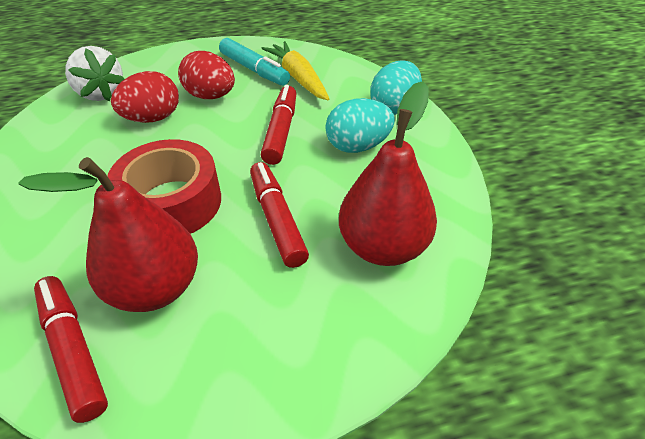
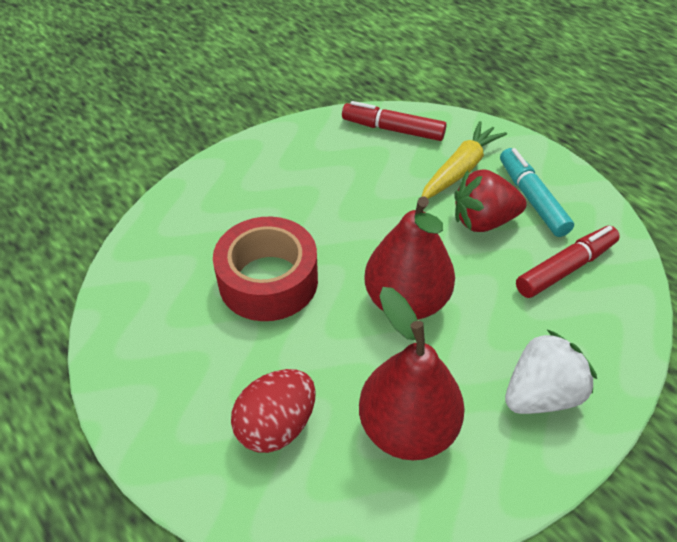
red egg: [111,71,179,123] [178,51,235,99] = 2 -> [231,369,316,453] = 1
red marker: [34,276,108,423] [250,162,309,268] [261,85,296,165] = 3 -> [342,101,447,141] [516,226,620,298] = 2
red strawberry: none = 0 -> [454,169,527,232] = 1
turquoise egg: [325,98,395,153] [370,60,422,115] = 2 -> none = 0

